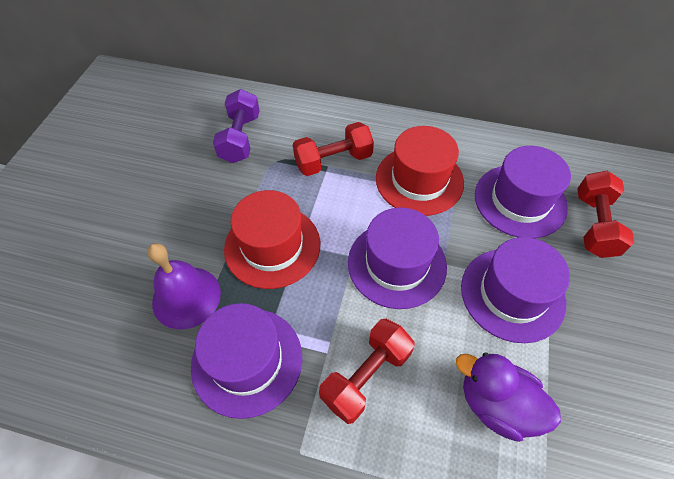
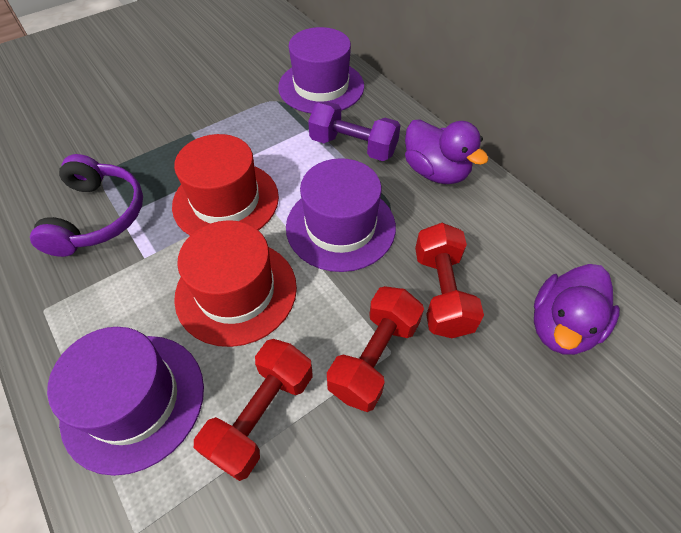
purple bell: [147,243,221,329] = 1 -> none = 0
purple duck: [456,352,561,442] = 1 -> [405,119,489,184] [534,264,620,355] = 2
purple hat: [191,303,302,419] [348,207,447,309] [461,237,570,343] [475,146,571,238] = 4 -> [47,327,204,476] [278,27,364,113] [286,158,396,272] = 3
purple headphones: none = 0 -> [30,154,143,257] = 1

